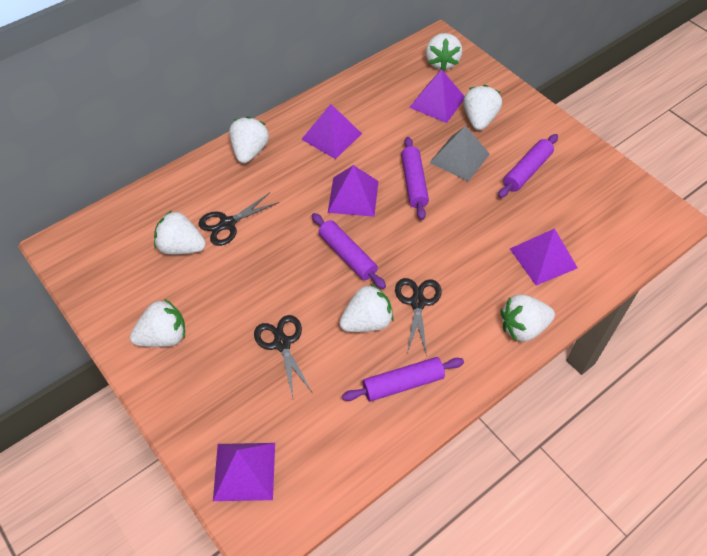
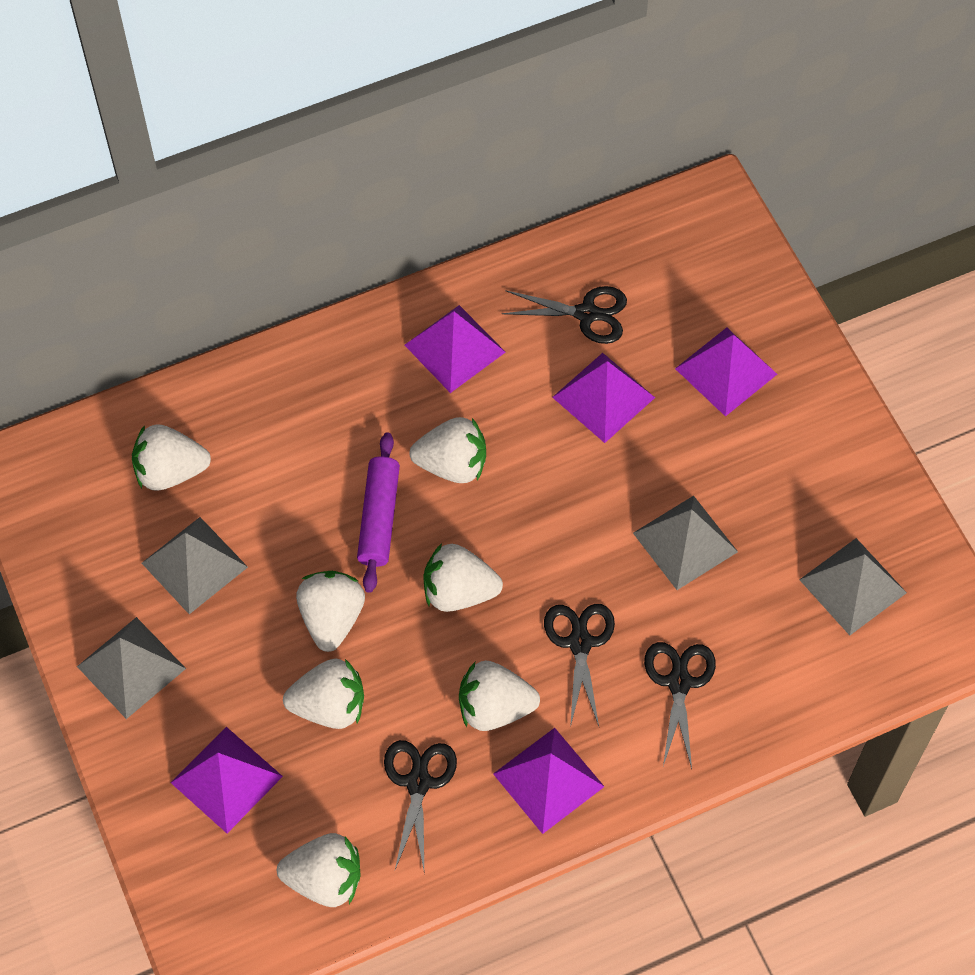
black scissors: [198,193,279,246] [254,315,312,397] [395,278,442,356] = 3 -> [384,740,457,870] [501,286,627,344] [544,604,615,728] [644,642,716,769] = 4
grey pyramid: [429,126,490,182] = 1 -> [77,617,186,719] [142,517,248,614] [633,496,738,590] [799,538,907,635] = 4
purple rolling pin: [312,213,386,289] [342,357,464,401] [401,137,429,220] [498,134,558,198] = 4 -> [357,433,400,593] = 1

